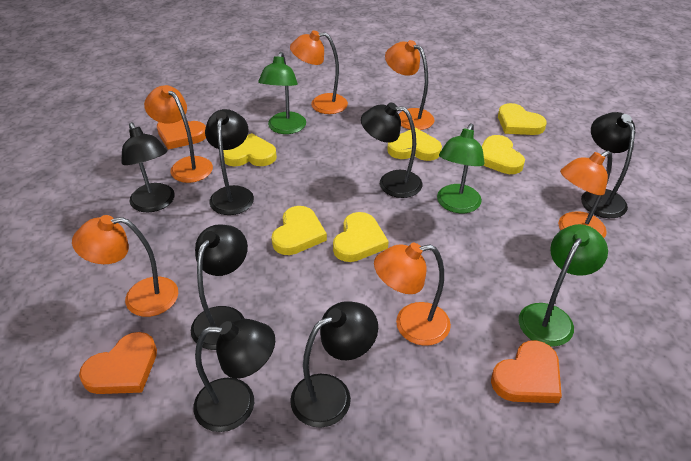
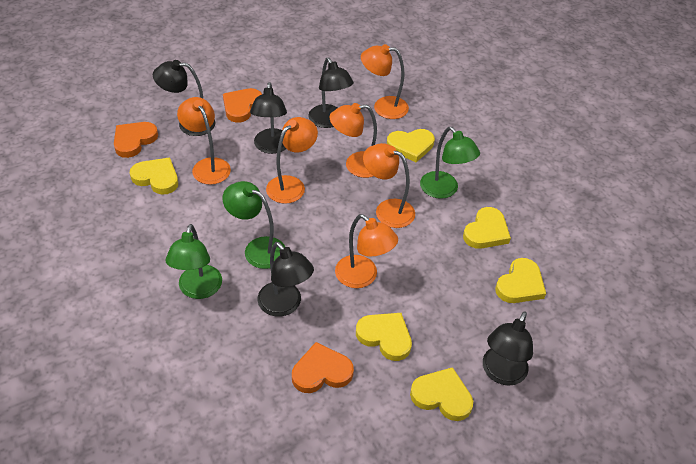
black lamp: [121,122,175,213] [191,224,248,350] [193,319,275,432] [205,109,254,215] [290,301,378,428] [361,103,423,198] [581,112,635,218] = 7 -> [153,60,215,136] [250,82,287,154] [257,242,314,316] [308,58,354,128] [483,311,533,386] = 5

